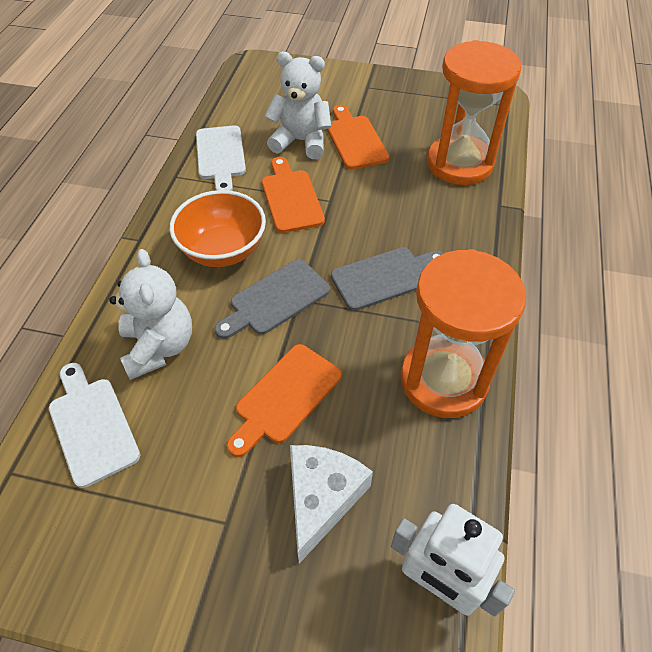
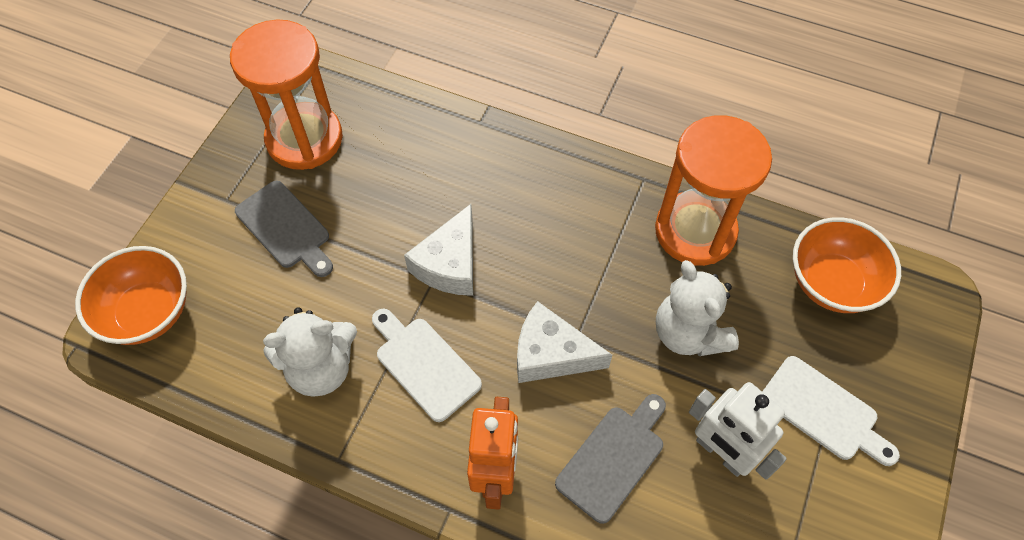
orange bowl: [170,190,266,267] = 1 -> [75,246,187,345] [793,217,901,313] = 2
orange cutting board: [227,344,341,457] [262,157,325,233] [327,105,389,169] = 3 -> none = 0
orange robot: none = 0 -> [467,397,518,509] = 1
white cheese: [290,445,373,564] = 1 -> [404,204,473,296] [517,301,612,383] = 2

